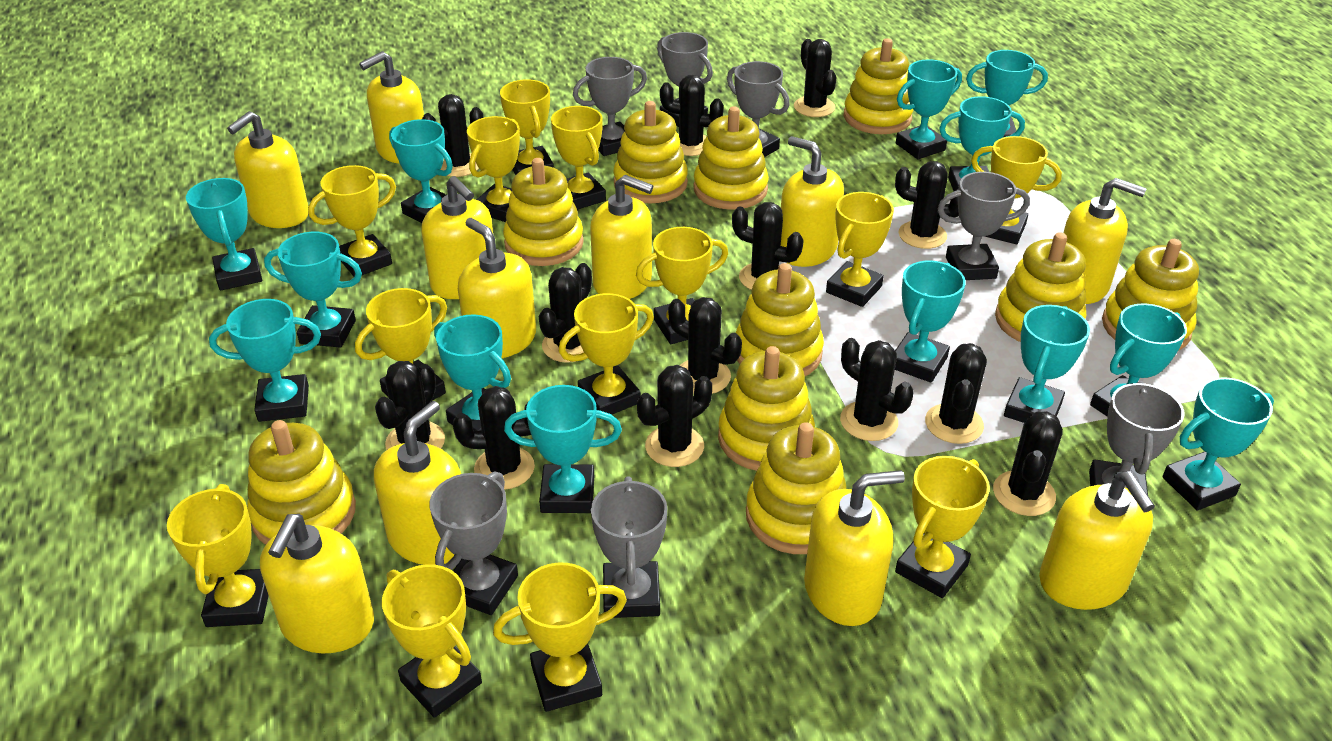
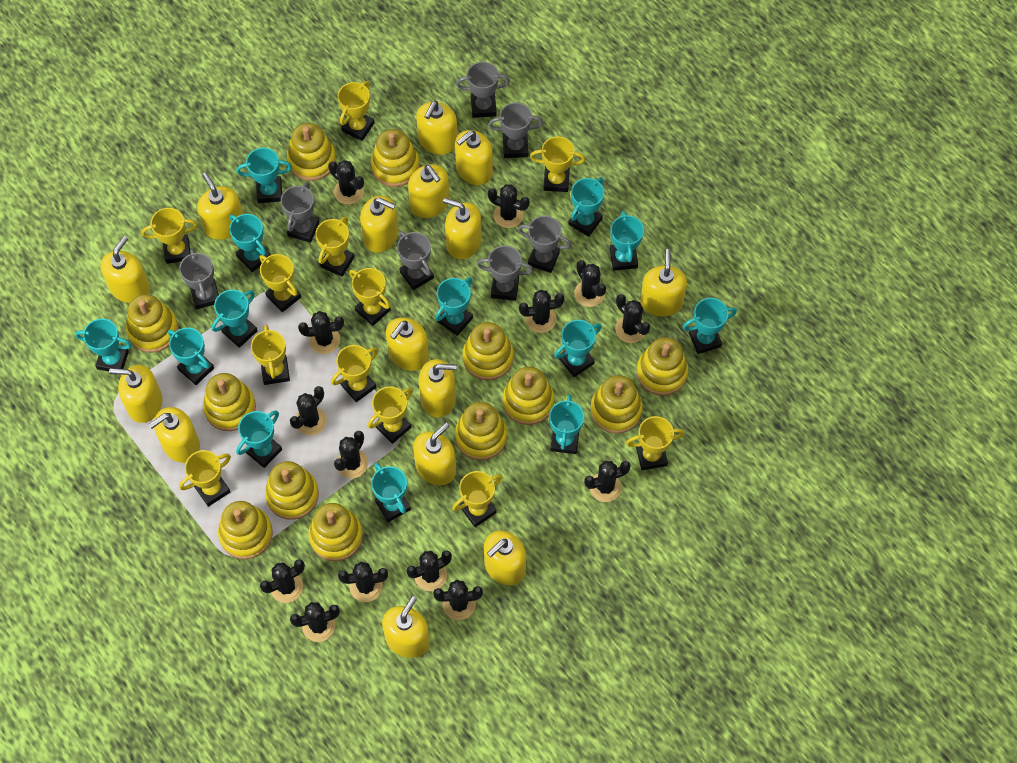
black cactus: [375,361,445,450] [422,94,483,177] [453,386,535,490] [539,263,592,363] [637,365,712,467] [660,75,724,156] [668,297,742,394] [732,202,804,290] [794,39,837,117] [840,338,914,441] [895,161,959,249] [925,343,987,444] [993,411,1063,516] = 13 -> [260,559,305,603] [290,386,327,435] [290,602,340,642] [298,311,344,354] [328,160,364,204] [334,431,368,479] [338,562,388,602] [406,551,452,591] [433,580,483,620] [488,184,530,228] [519,290,564,333] [574,260,606,307] [584,461,631,502] [615,294,650,343] = 14
yellow soap dispenser: [227,111,308,228] [260,514,374,654] [359,51,424,164] [374,401,461,565] [421,176,493,299] [458,218,536,358] [590,175,653,299] [781,136,844,267] [804,470,905,626] [1039,472,1155,610] [1063,178,1146,304] = 11 -> [100,236,150,303] [109,365,163,423] [148,407,200,463] [197,172,243,240] [360,196,398,253] [382,596,430,658] [386,317,429,371] [408,164,449,218] [413,423,456,485] [416,101,458,155] [419,359,457,417] [443,198,482,259] [455,130,493,185] [484,531,526,585] [640,249,687,317] = 15
yellow stacking toy: [247,420,356,545] [503,158,584,266] [613,101,688,203] [694,106,769,210] [718,346,815,471] [736,263,824,376] [746,422,847,554] [844,38,913,134] [995,232,1086,342] [1102,239,1199,351] = 10 -> [126,294,178,353] [203,373,256,431] [218,501,273,559] [265,461,319,520] [287,123,336,181] [309,503,363,561] [371,129,419,187] [455,402,507,460] [463,322,514,380] [503,367,554,425] [590,375,643,434] [636,337,688,396] = 12
yellow trophy: [167,484,269,627] [308,165,396,277] [355,288,447,401] [382,564,482,718] [467,116,520,222] [493,563,627,712] [500,79,554,175] [551,106,606,210] [558,293,654,415] [636,227,728,344] [826,192,894,307] [895,456,990,598] [971,136,1062,244] = 13 -> [142,208,198,264] [179,450,231,507] [251,325,290,385] [259,254,301,312] [315,216,354,277] [331,345,378,402] [338,81,374,141] [349,268,391,326] [368,386,413,444] [452,471,502,527] [530,137,585,192] [626,416,684,470] = 12

